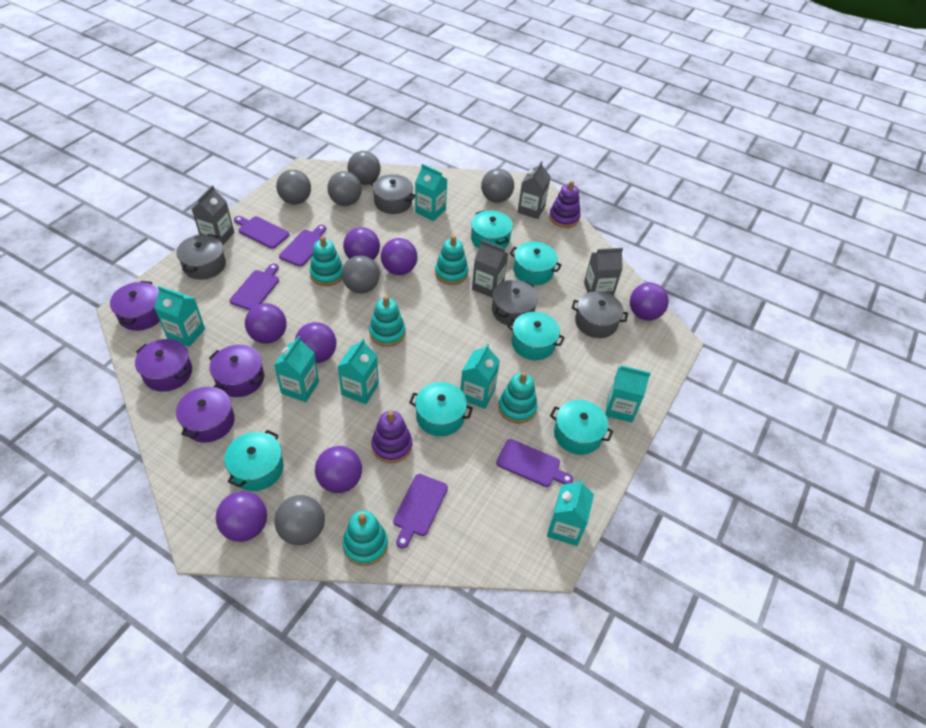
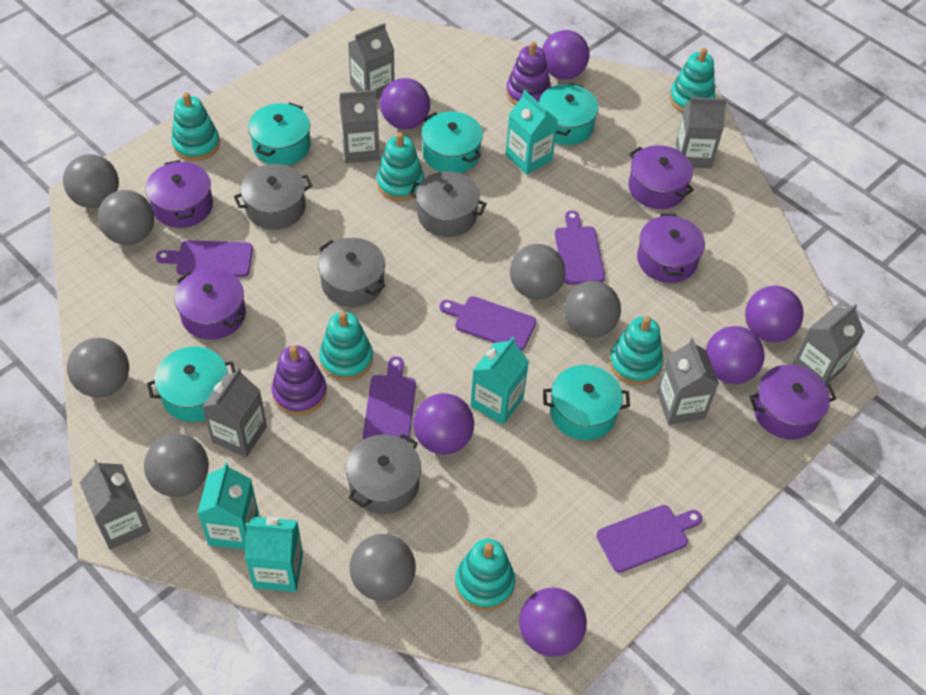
grey ball: [275,495,325,545] [276,169,311,204] [327,171,362,206] [342,255,380,293] [347,151,381,185] [481,169,514,203] = 6 -> [63,154,119,208] [67,338,129,398] [98,190,154,245] [144,434,209,497] [350,534,416,601] [510,244,566,300] [564,281,621,338] = 7
grey carton: [192,185,234,245] [472,240,508,298] [517,161,551,219] [584,248,623,296] = 4 -> [79,459,150,549] [202,368,267,457] [339,90,379,163] [348,23,394,99] [657,338,719,425] [676,97,727,168] [792,304,865,384] = 7
purple ball: [216,491,267,542] [245,303,286,344] [295,322,337,363] [315,446,362,493] [343,227,380,260] [381,238,418,275] [630,283,669,320] = 7 -> [380,78,430,129] [413,393,474,455] [519,588,587,657] [542,30,590,80] [706,326,764,384] [745,286,804,342] = 6
purple pot: [110,281,160,331] [135,339,192,392] [176,384,235,443] [209,345,265,397] = 4 -> [145,160,213,228] [175,268,246,340] [628,145,694,209] [637,214,705,283] [749,365,836,440] = 5
turquoise carton: [154,286,205,347] [274,336,319,402] [337,338,379,404] [415,164,447,221] [461,344,500,409] [547,479,594,546] [605,365,651,422] = 7 -> [198,463,259,550] [245,517,303,592] [470,337,529,425] [506,90,558,175] = 4
turquoise pot: [224,430,284,491] [409,382,473,436] [471,210,513,249] [507,312,565,360] [510,242,562,285] [550,400,613,455] = 6 -> [147,347,235,422] [248,102,311,166] [421,111,483,173] [539,83,599,145] [543,365,630,440] = 5
turquoise stacking toy: [310,236,343,286] [342,510,388,566] [369,296,406,347] [435,236,468,285] [498,372,538,423] = 5 -> [171,92,220,161] [319,311,373,381] [376,132,424,201] [455,539,515,611] [609,316,663,385] [669,48,715,112] = 6

